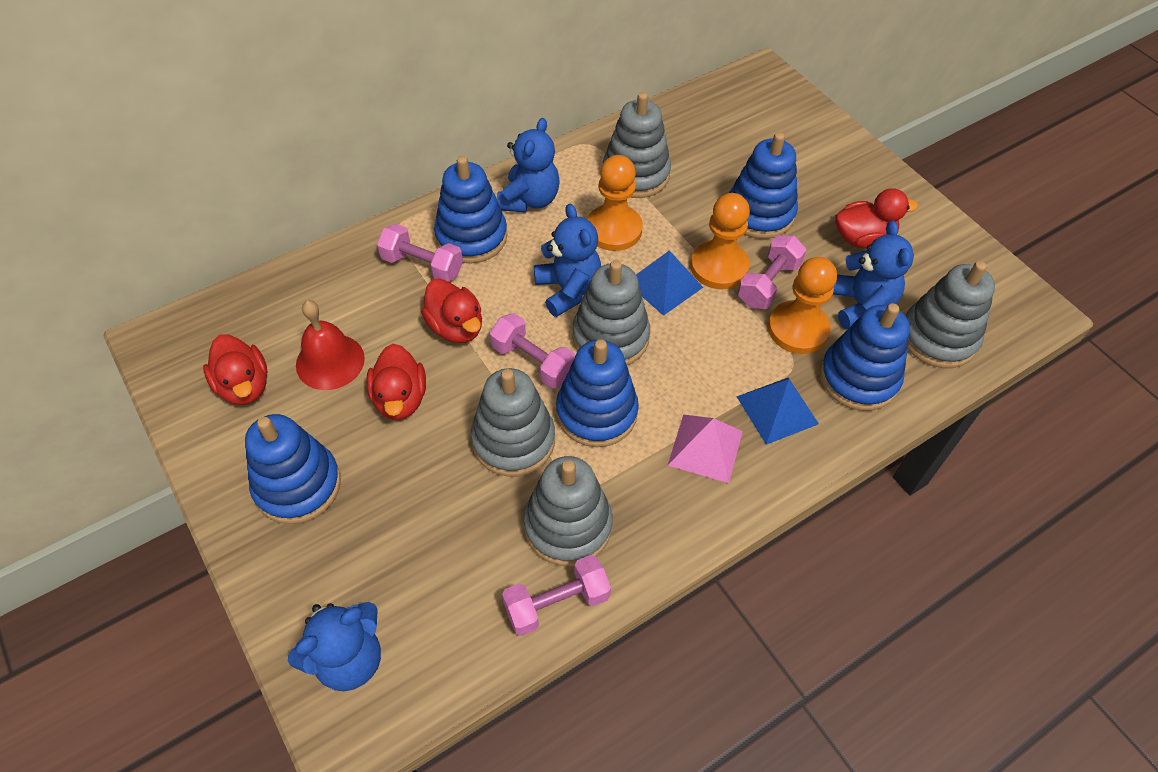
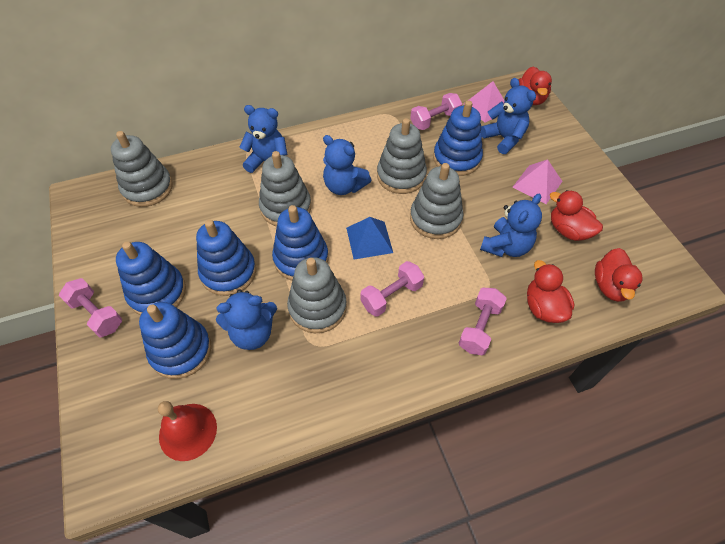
blue pyramid: [636,250,703,316] [736,378,819,445] = 2 -> [346,217,393,259] = 1
blue teddy bear: [288,602,381,691] [497,118,560,213] [534,204,601,317] [833,221,914,329] = 4 -> [216,289,277,350] [240,105,287,173] [323,135,371,195] [480,194,542,257] [481,78,536,154] = 5
orange pawn: [587,155,643,251] [691,193,750,289] [768,257,837,354] = 3 -> none = 0
pink pyramid: [668,415,743,483] = 1 -> [464,81,504,123] [513,159,562,204] = 2

